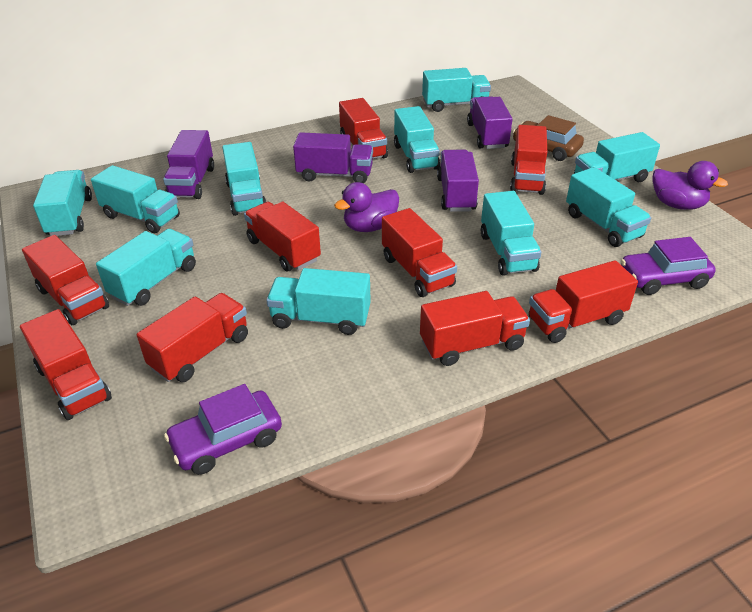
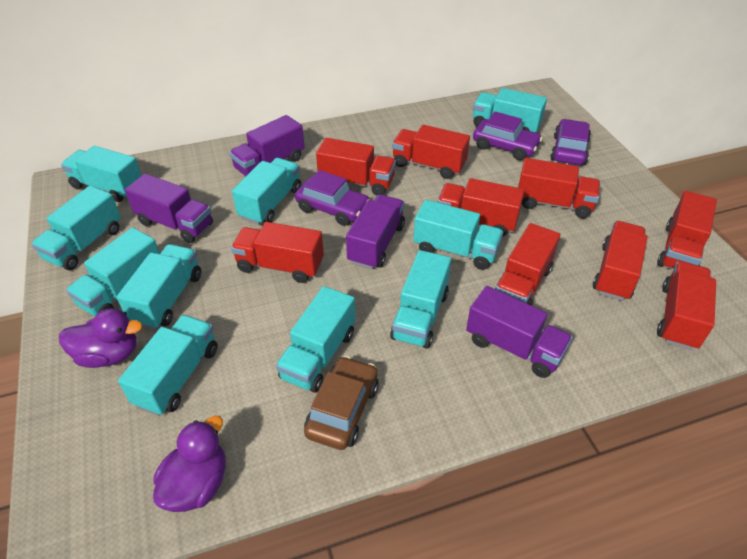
purple car: [164,384,282,475] [621,237,716,295] = 2 -> [295,170,370,226] [473,112,543,160] [550,119,591,166] = 3

